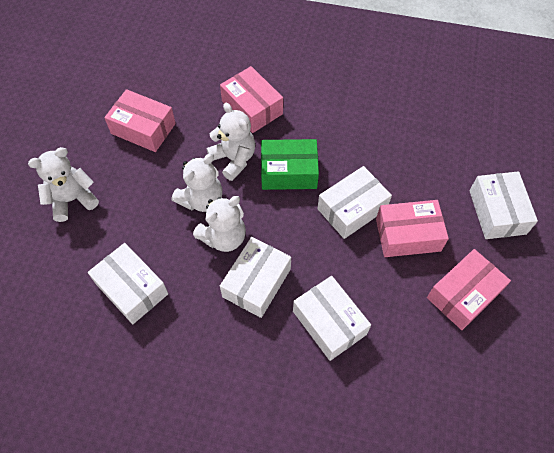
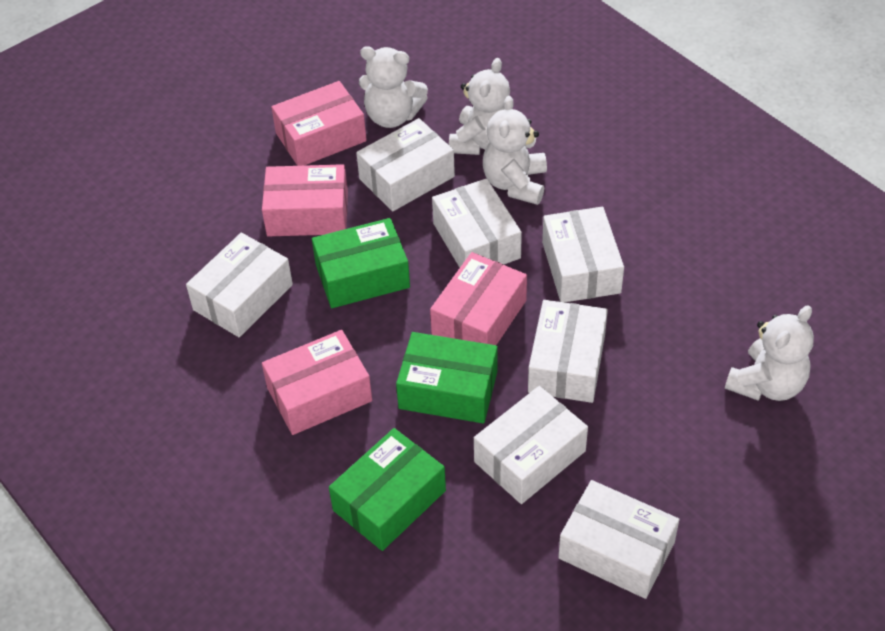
green box: [261,139,319,190] = 1 -> [312,218,410,308] [329,428,446,551] [396,332,498,423] = 3
white box: [88,243,168,324] [220,237,291,318] [293,276,371,361] [317,166,392,239] [469,171,538,239] = 5 -> [186,233,293,337] [356,118,455,212] [432,178,522,267] [474,386,588,504] [528,300,608,403] [542,207,624,302] [558,480,679,599] = 7

